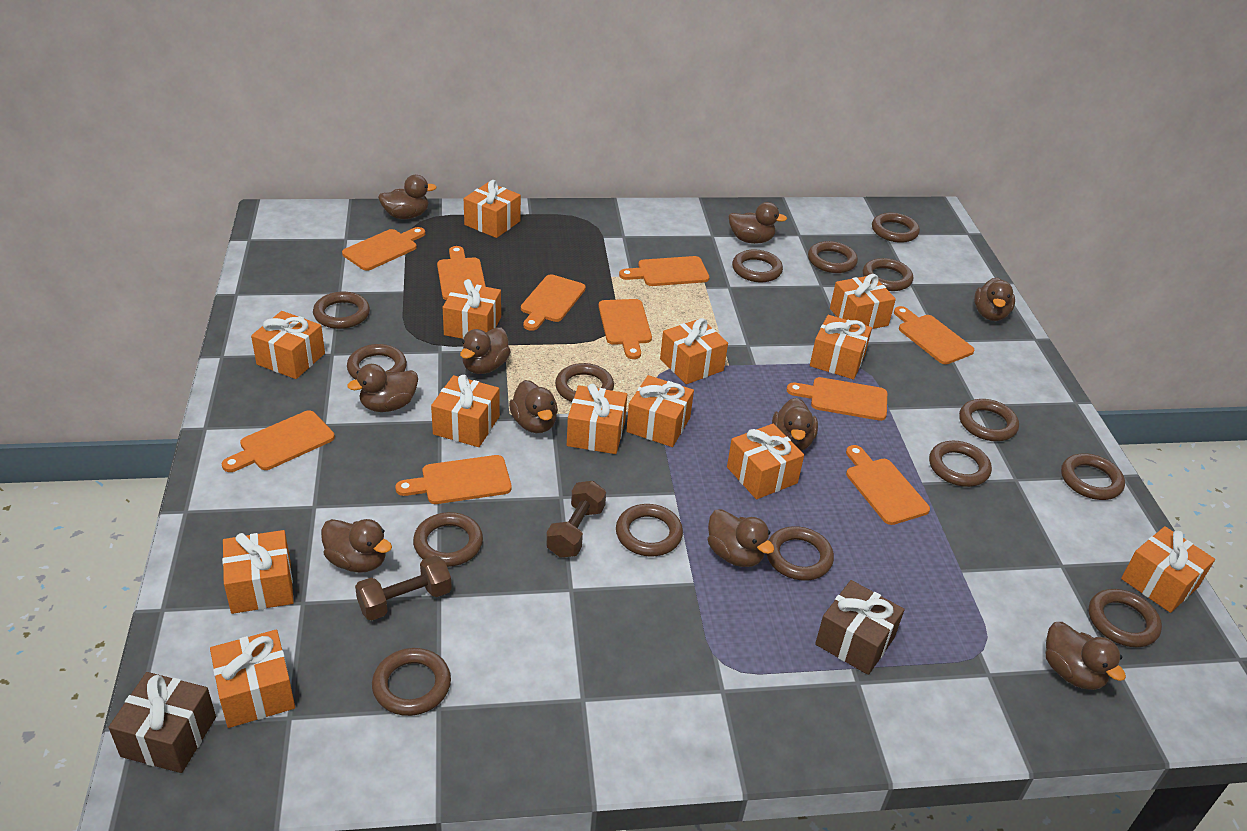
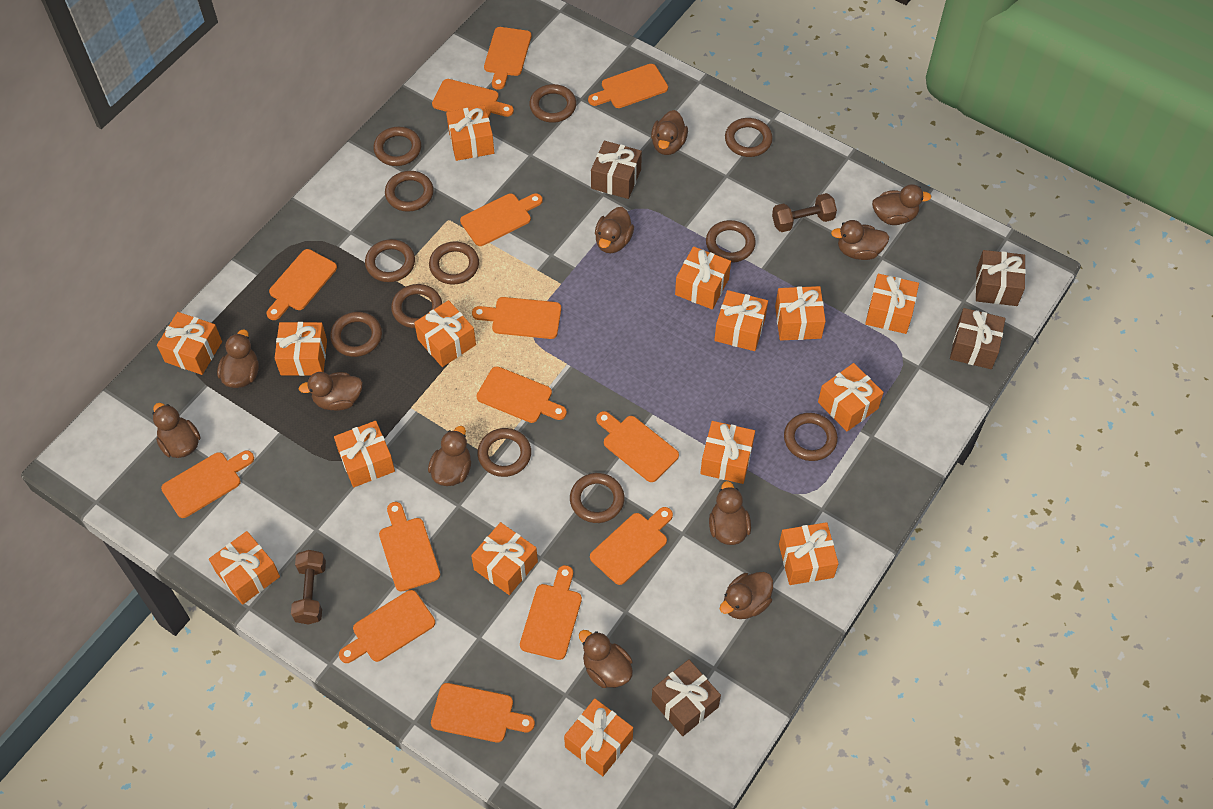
brown duck: [321,519,392,573] [347,364,418,412] [378,175,437,219] [460,327,511,374] [509,380,558,433] [708,509,774,567] [729,202,787,244] [772,398,818,451] [974,277,1015,321] [1046,622,1126,690] = 10 -> [152,403,201,458] [217,329,259,388] [299,372,363,411] [428,426,471,486] [579,630,633,688] [595,207,634,253] [651,110,688,155] [709,481,751,545] [720,572,773,619] [831,220,889,260] [872,184,931,225] = 11
brown gift: [108,672,216,773] [815,580,905,675] = 2 -> [591,141,642,199] [652,659,721,736] [950,308,1006,369] [976,250,1026,306] = 4
brown ring: [313,292,370,329] [347,344,407,379] [372,648,451,716] [413,512,483,567] [555,363,614,402] [616,504,683,556] [732,250,783,282] [767,526,834,581] [808,241,858,273] [863,258,913,291] [872,213,920,243] [929,441,992,487] [959,399,1019,441] [1061,453,1125,500] [1089,589,1162,647] = 15 -> [330,312,382,357] [365,239,415,282] [373,127,421,166] [385,171,434,212] [391,284,442,328] [429,241,479,285] [477,428,531,477] [529,84,576,123] [570,473,625,523] [706,220,756,263] [725,118,773,157] [784,413,838,461] = 12
orange cutting board: [222,410,335,472] [342,227,425,271] [395,455,512,504] [437,246,486,300] [521,274,586,331] [599,299,652,359] [619,256,709,286] [787,377,887,421] [846,445,930,525] [894,306,974,364] = 10 -> [161,451,254,518] [267,249,337,320] [339,590,435,663] [379,502,440,592] [431,683,535,743] [432,79,514,118] [460,193,543,246] [472,297,561,339] [476,366,567,423] [484,27,531,90] [520,565,582,660] [588,64,668,108] [590,507,673,585] [596,411,679,482] = 14
orange gift: [210,630,295,728] [222,530,294,614] [251,311,325,379] [431,375,500,447] [443,279,501,339] [464,180,521,238] [567,384,627,454] [626,375,694,447] [660,318,728,384] [727,424,804,499] [810,315,872,380] [830,274,896,329] [1121,526,1215,613] = 13 -> [157,312,222,375] [209,531,280,605] [275,322,327,376] [334,421,395,488] [414,300,476,367] [446,105,494,161] [471,522,538,595] [564,699,633,776] [675,246,731,310] [700,421,755,484] [714,290,768,351] [775,286,826,341] [779,522,839,585] [818,363,884,431] [865,274,919,334] = 15

